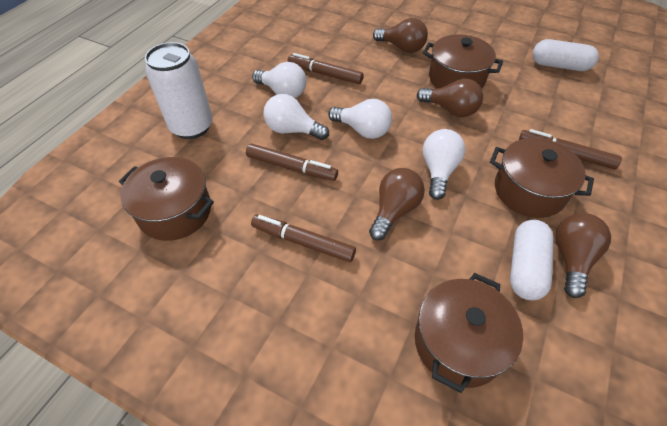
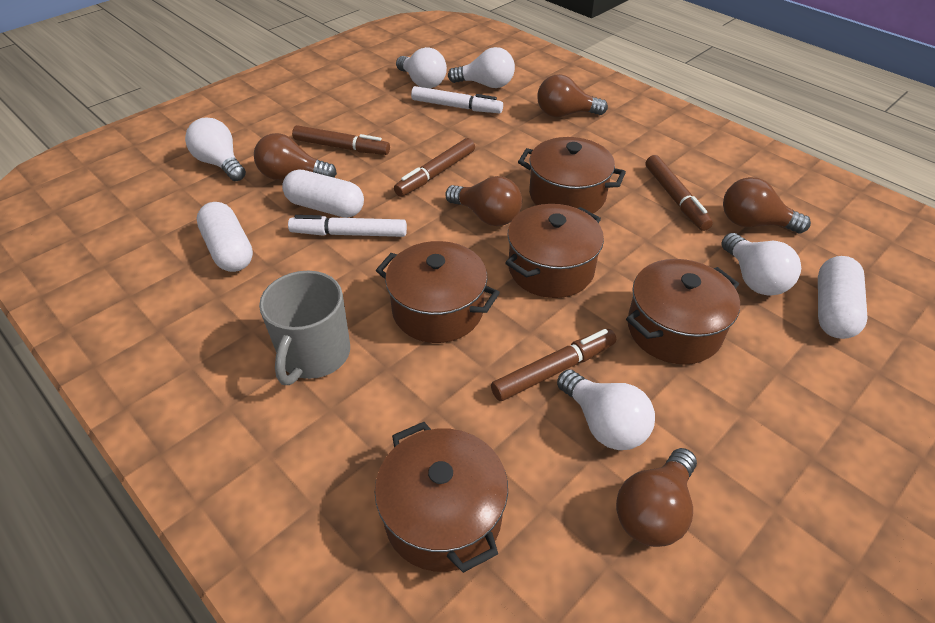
brown light bulb: [369,168,425,240] [373,18,428,53] [417,78,483,117] [555,213,611,298] = 4 -> [254,133,337,180] [445,176,522,226] [537,74,608,117] [616,448,697,547] [723,177,811,233] = 5
brown pot: [119,157,214,241] [415,273,523,393] [423,34,503,89] [490,138,594,218] = 4 -> [375,422,508,573] [376,241,500,343] [506,204,604,298] [518,137,626,213] [626,259,740,365] = 5
grey mug: none = 0 -> [259,271,350,385] = 1
white can: [145,42,213,139] = 1 -> none = 0
white capsule: [510,220,554,300] [533,39,599,71] = 2 -> [197,202,253,272] [282,170,364,218] [818,256,868,339] = 3
white light bulb: [252,62,306,98] [263,94,329,140] [328,99,392,139] [423,129,465,200] = 4 -> [185,118,246,181] [396,47,447,88] [448,47,515,88] [557,369,655,450] [722,233,801,296] = 5
white marker: none = 0 -> [288,215,407,237] [411,86,503,113] = 2

